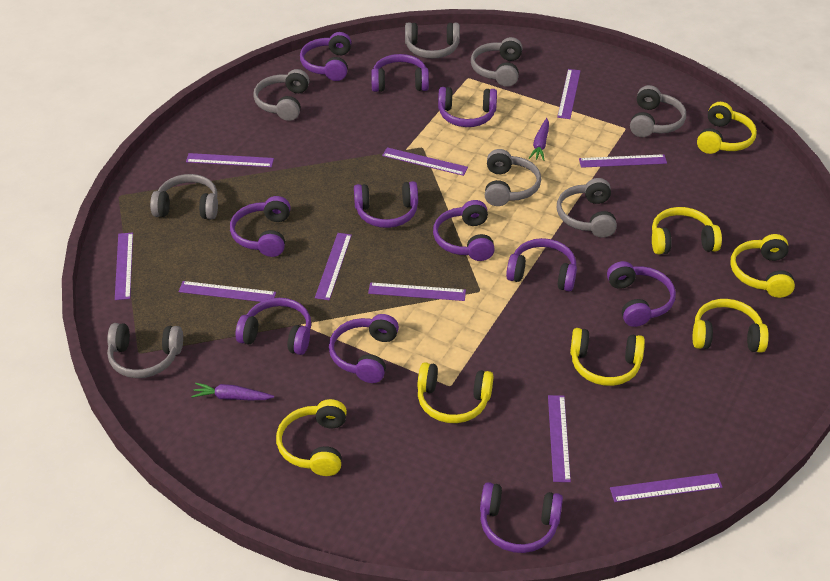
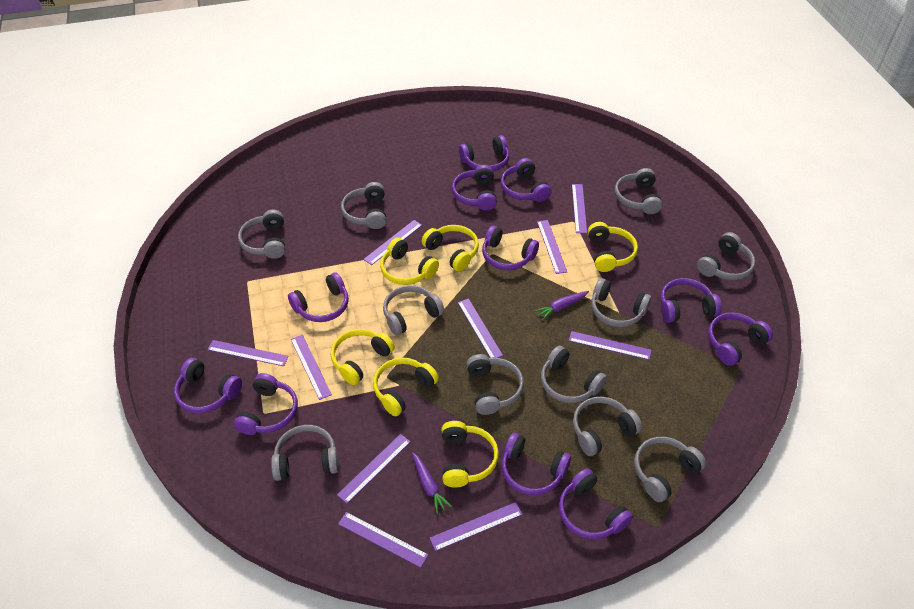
grey headphones: [107,323,183,378] [150,174,218,220] [253,69,309,121] [405,22,460,59] [471,37,522,87] [485,149,541,206] [557,178,617,238] [630,85,686,137] = 8 -> [238,210,285,259] [271,425,339,481] [341,182,386,229] [383,285,444,336] [466,354,524,415] [541,346,607,403] [573,397,642,456] [591,278,651,327] [615,168,662,214] [634,437,706,502] [697,232,755,280] = 11
yellow headphones: [276,399,347,476] [417,362,493,423] [570,328,645,386] [652,207,722,255] [693,299,769,353] [697,102,757,154] [730,234,795,298] = 7 -> [330,329,395,385] [373,357,439,416] [380,237,439,285] [422,225,479,272] [441,421,499,488] [588,222,638,272] = 6

